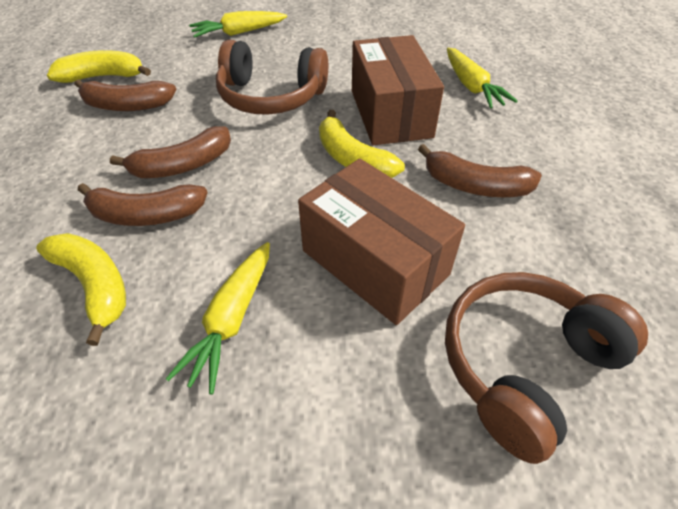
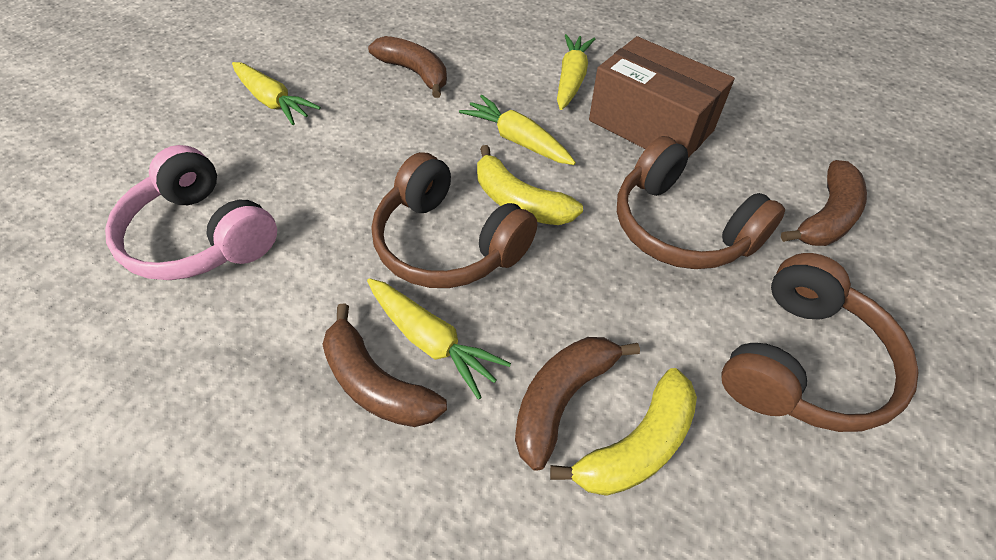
brown box: [298,159,465,325] [352,35,444,145] = 2 -> [589,36,735,158] = 1
brown headphones: [216,40,328,115] [445,272,648,464] = 2 -> [371,152,537,288] [617,136,785,269] [722,253,918,432] = 3
pink headphones: none = 0 -> [105,145,277,280] = 1
yellow banana: [36,233,126,346] [47,50,151,83] [319,110,405,178] = 3 -> [477,145,583,225] [550,368,697,496] = 2
yellow carrot: [166,242,270,395] [189,11,287,38] [447,48,518,109] = 3 -> [232,62,321,125] [367,278,511,400] [459,95,576,165] [557,34,595,110] = 4

